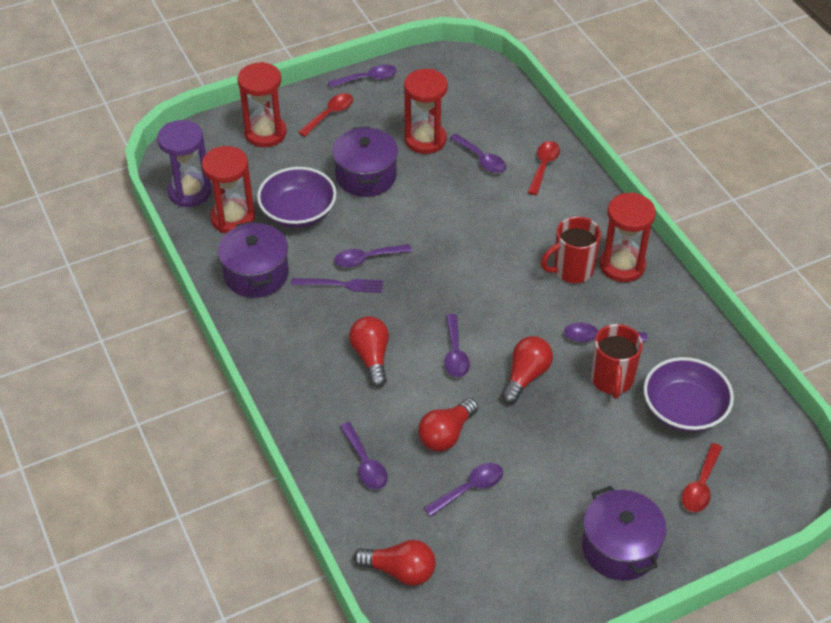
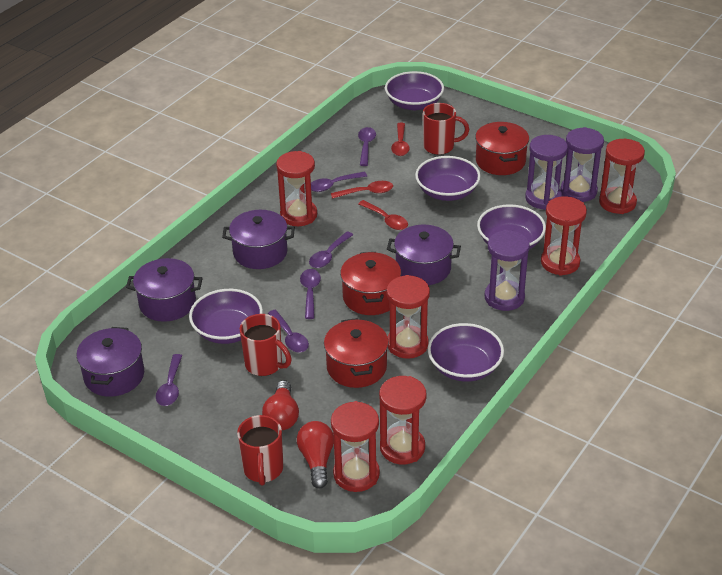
purple bowl: [257,167,337,228] [643,357,734,432] = 2 -> [189,289,263,344] [385,71,444,110] [415,156,481,201] [428,323,504,382] [477,204,546,249] = 5
purple fork: [291,278,383,293] = 1 -> none = 0
purple hourglass: [157,120,212,207] = 1 -> [485,230,530,311] [525,135,568,210] [561,127,604,202] = 3
purple pot: [218,221,289,298] [332,126,398,197] [582,486,666,581] = 3 -> [77,327,144,397] [126,258,203,322] [222,210,295,269] [387,225,461,285] = 4
purple spoon: [328,64,397,88] [334,244,412,268] [340,422,388,490] [424,463,503,517] [444,314,470,378] [450,134,506,173] [564,322,647,342] = 7 -> [156,354,183,406] [268,310,309,353] [300,269,321,319] [309,232,353,268] [311,172,367,192] [358,127,376,166] = 6
red hourglass: [202,146,255,233] [238,62,286,147] [404,69,448,154] [600,192,656,282] = 4 -> [276,151,317,226] [331,401,380,492] [379,376,427,465] [386,275,430,359] [541,196,587,276] [599,139,645,214] = 6
red light bulb: [349,316,389,387] [353,540,436,586] [418,398,478,452] [501,336,553,404] = 4 -> [262,380,299,430] [297,421,334,489] = 2
red mug: [541,216,601,283] [591,324,643,399] = 2 -> [237,415,283,486] [240,314,291,376] [423,103,469,155] = 3
red pot: none = 0 -> [324,318,389,388] [340,252,401,315] [475,122,529,175] = 3

